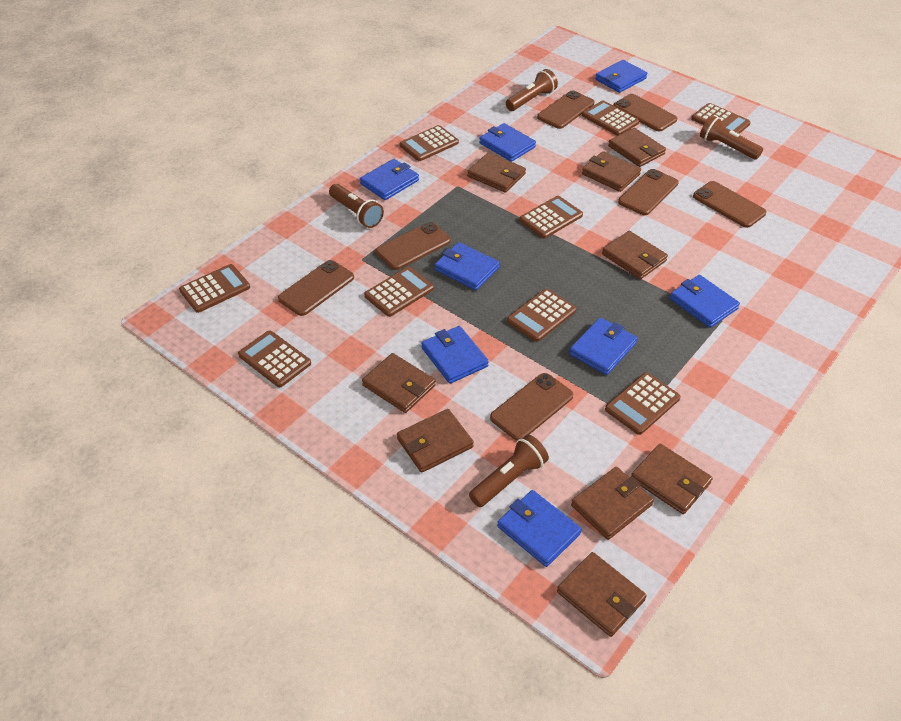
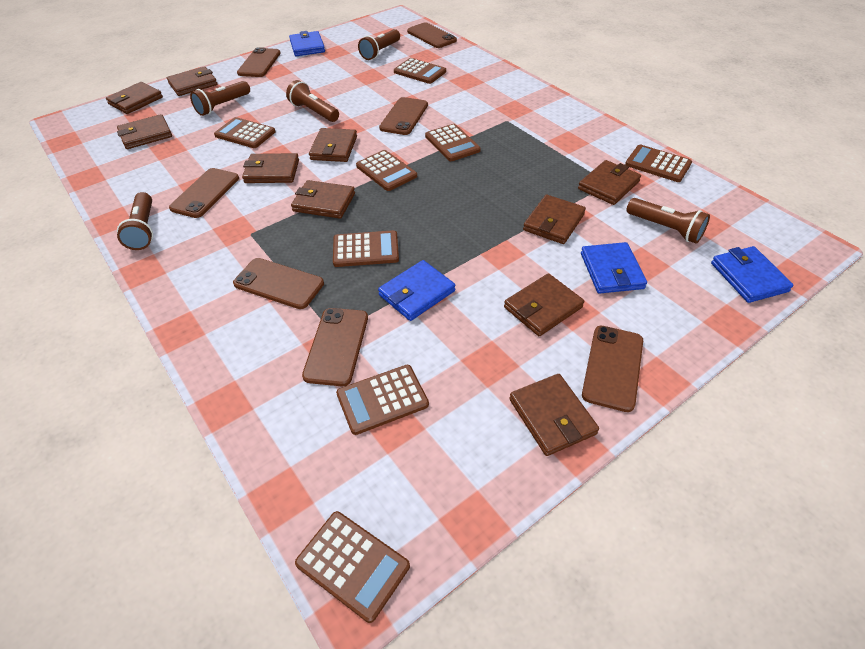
blue wallet: [360,159,419,200] [421,326,489,384] [435,242,500,290] [479,123,536,162] [497,490,582,567] [569,318,637,375] [595,60,647,93] [670,275,740,328] = 8 -> [289,31,325,56] [378,260,455,321] [581,242,647,294] [711,246,793,303] = 4
brown calculator: [179,264,250,313] [238,330,311,387] [364,267,434,317] [400,125,459,161] [507,289,576,342] [519,196,583,238] [582,100,639,136] [605,372,681,435] [691,103,751,134] = 9 -> [214,117,276,148] [295,511,410,623] [333,230,399,267] [336,365,429,435] [356,150,417,191] [394,58,446,84] [425,124,481,161] [625,145,692,182] = 8
brown flashlight: [329,184,384,228] [469,434,549,507] [506,69,558,111] [700,115,763,160] = 4 -> [117,192,153,250] [190,81,250,116] [286,80,339,122] [358,29,400,60] [626,198,710,244] = 5
brown wallet: [362,353,436,413] [397,409,474,473] [467,153,526,193] [557,552,647,637] [571,467,654,540] [582,151,641,192] [602,231,668,279] [608,128,666,167] [631,443,713,514] = 9 -> [106,82,163,114] [117,114,172,149] [167,66,217,96] [242,153,299,183] [291,180,355,219] [309,128,357,162] [504,273,584,336] [509,374,599,456] [523,195,586,244] [578,160,641,205] = 10

